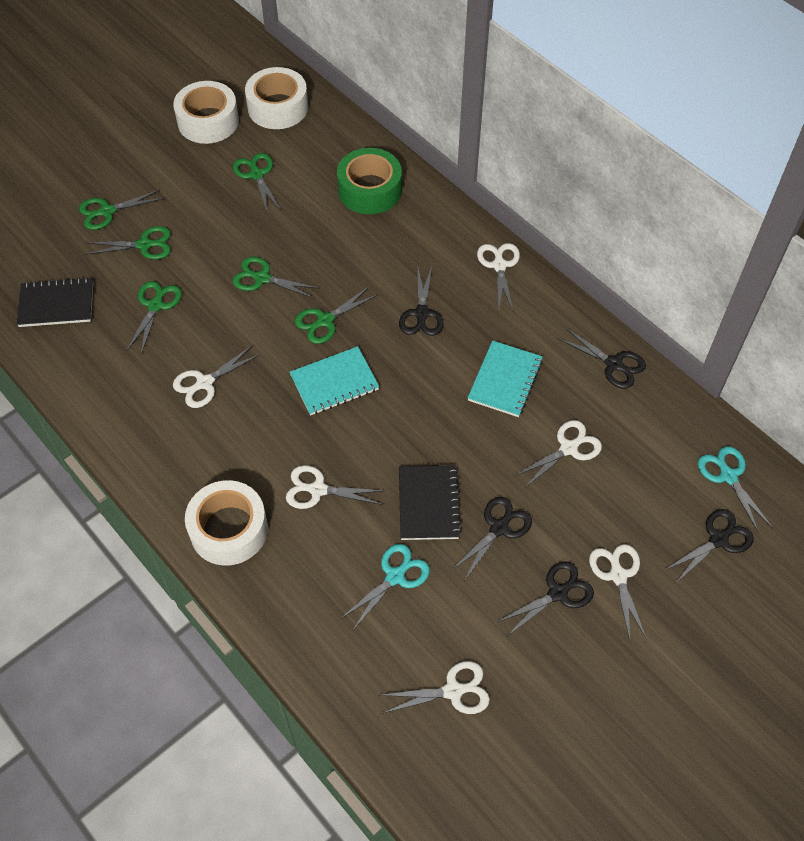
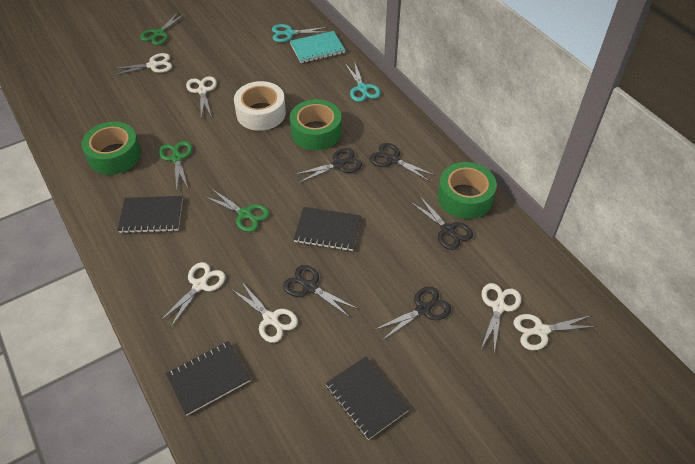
black notebook: [17,277,93,327] [399,465,462,540] = 2 -> [118,196,183,234] [165,341,251,415] [294,207,361,251] [326,356,410,440] = 4
green scissors: [79,190,164,230] [86,226,171,260] [127,281,182,354] [233,153,281,213] [233,257,320,299] [295,286,377,344] = 6 -> [140,12,186,45] [159,141,192,191] [204,188,270,232] = 3
green tape: [337,148,402,214] = 1 -> [81,122,141,175] [290,99,342,150] [438,162,497,219] = 3
turquoise notebook: [289,346,380,416] [468,340,543,417] = 2 -> [290,31,345,63] = 1
white tape: [173,81,239,144] [185,480,268,565] [245,67,308,129] = 3 -> [234,81,286,131] = 1

